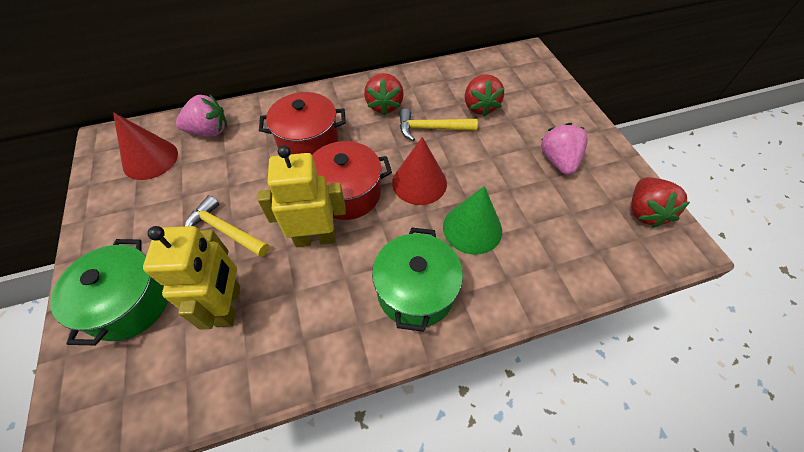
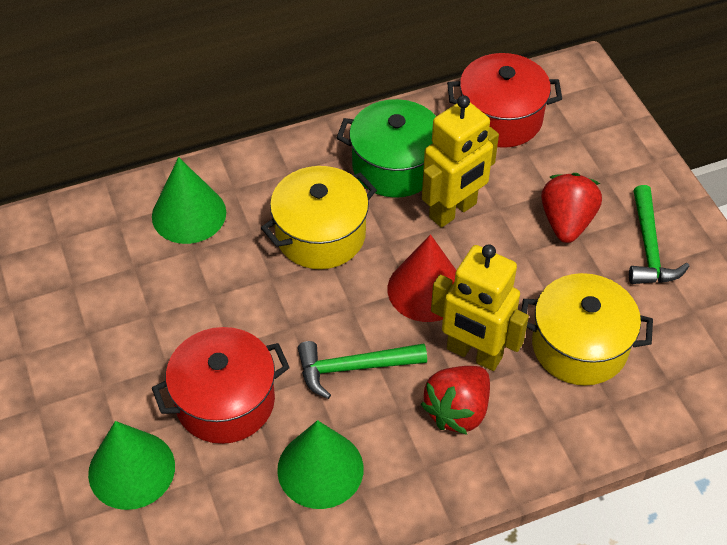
green cone: [443,186,502,255] = 1 -> [88,421,175,510] [152,157,226,244] [277,420,364,509] = 3
green hammer: none = 0 -> [298,341,427,399] [629,185,689,284] = 2
green pot: [50,239,168,345] [372,228,463,332] = 2 -> [337,99,436,198] = 1
pink strawberry: [176,95,227,136] [541,123,588,175] = 2 -> none = 0
red cone: [113,112,178,180] [392,137,447,205] = 2 -> [388,234,456,322] = 1
red strawberry: [364,73,404,115] [465,74,504,117] [631,177,690,228] = 3 -> [421,366,490,435] [541,173,602,243] = 2
yellow hammer: [185,195,269,257] [400,108,478,141] = 2 -> none = 0
yellow pot: none = 0 -> [261,166,377,269] [521,273,653,386] = 2

